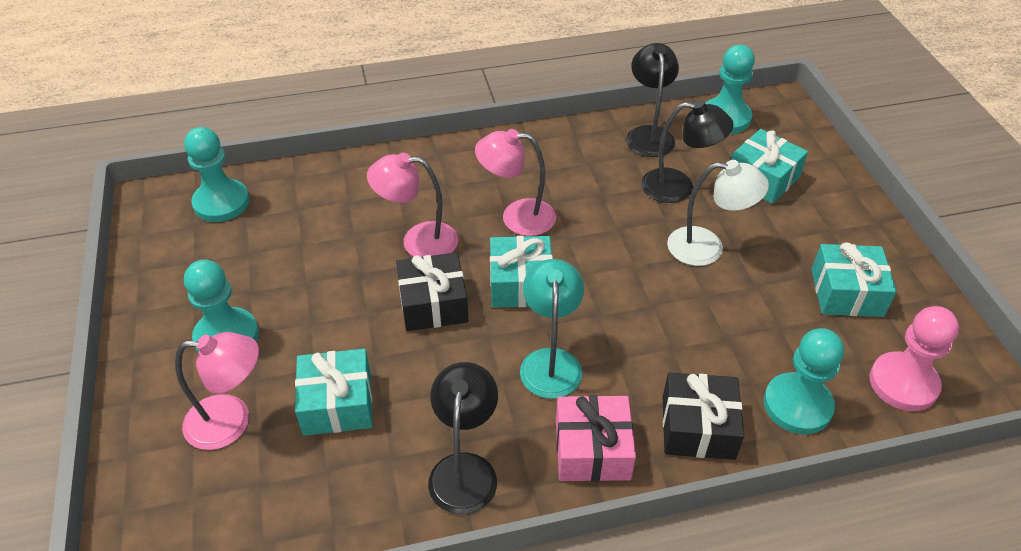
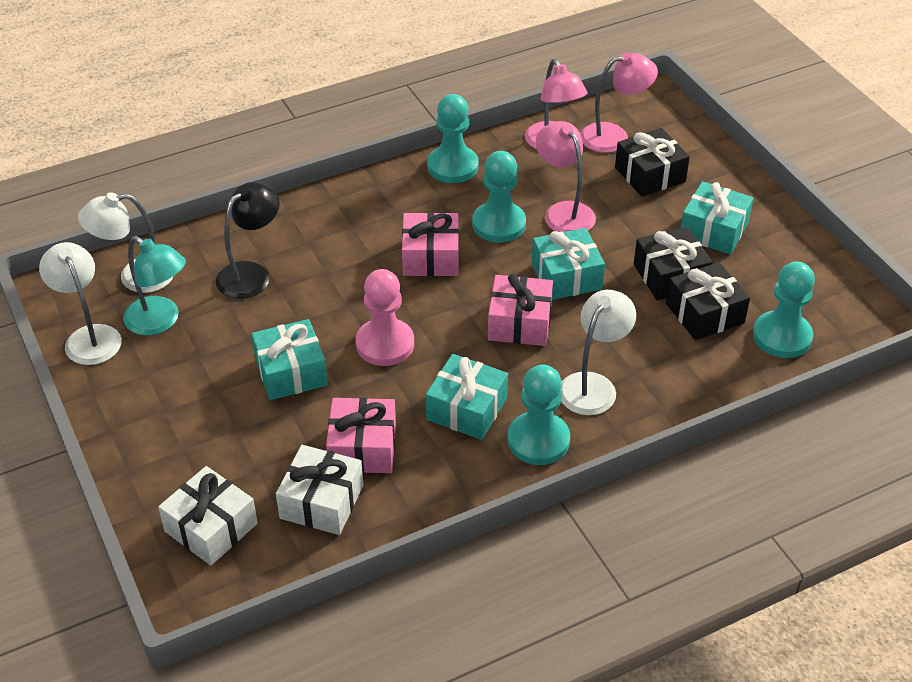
black gift: [396,252,468,331] [663,372,744,460] = 2 -> [615,128,690,197] [634,227,713,300] [666,262,750,340] = 3
black lamp: [428,362,498,514] [626,43,679,157] [641,100,734,203] = 3 -> [216,182,280,299] = 1
pink gift: [556,395,636,481] = 1 -> [326,397,396,473] [402,212,459,276] [488,274,553,346] = 3
white gift: none = 0 -> [158,466,258,565] [276,445,363,535] = 2
white lamp: [667,160,769,266] = 1 -> [39,242,122,365] [78,193,174,293] [561,290,636,415] = 3

